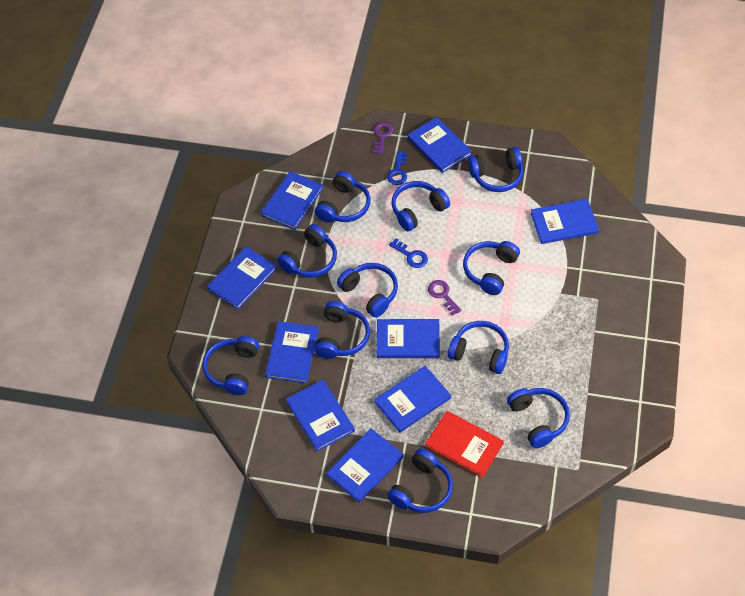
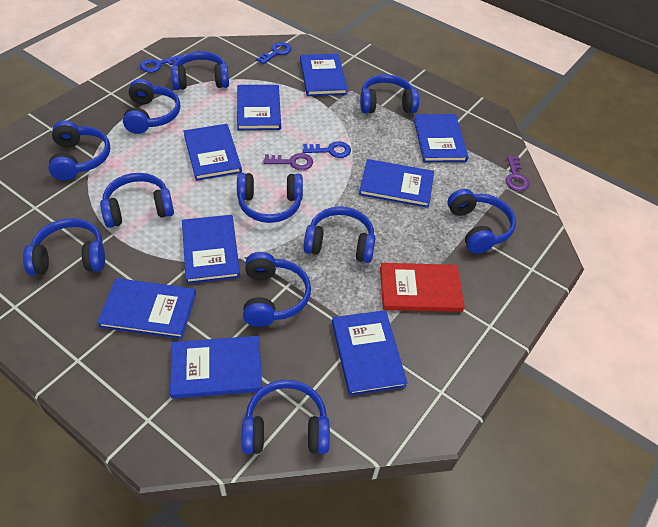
blue key: [387,151,407,185] [389,238,428,268] = 2 -> [140,55,181,73] [256,42,292,64] [303,141,351,158] = 3

